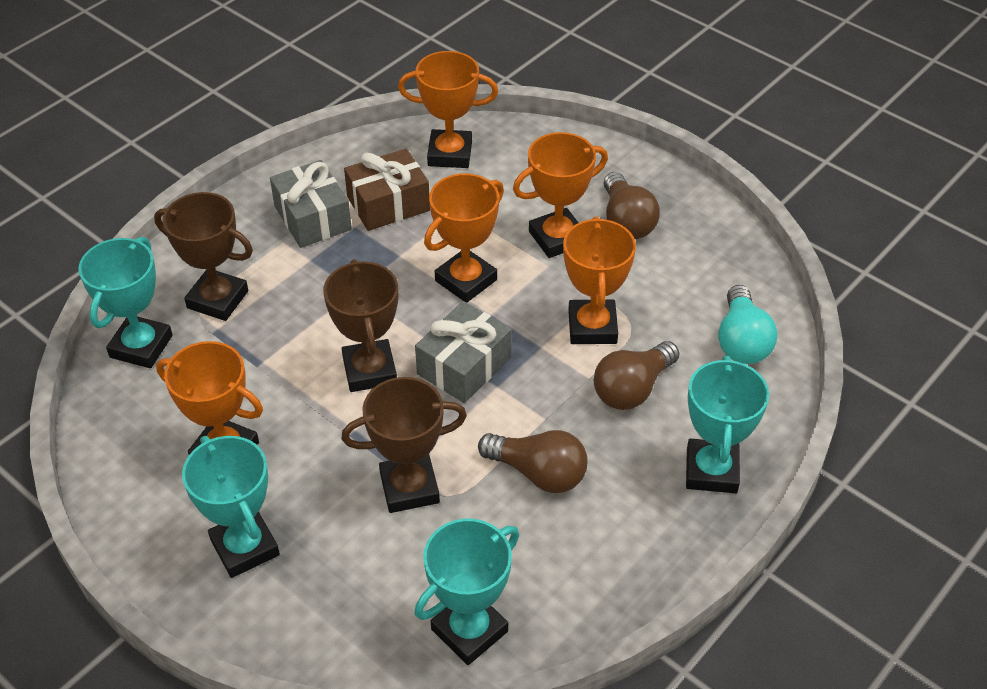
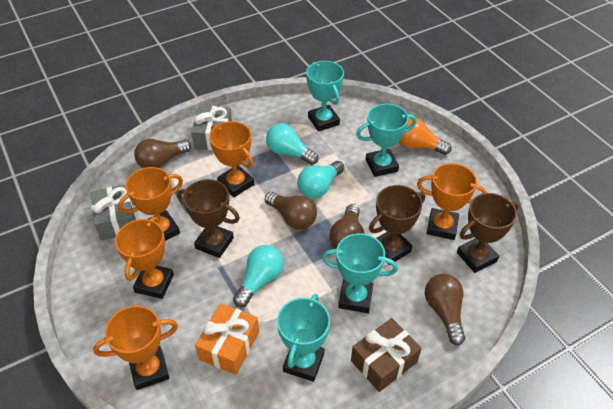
brown light bulb: [478,430,588,493] [594,341,679,410] [603,172,660,239] = 3 -> [134,139,191,168] [265,192,317,230] [329,204,365,249] [425,274,465,345] = 4
orange gift: none = 0 -> [195,303,259,375] = 1
orange light bulb: none = 0 -> [399,118,452,155] = 1
turquoise light bulb: [718,285,777,364] = 1 -> [233,245,284,307] [266,123,319,165] [297,161,344,198] = 3

